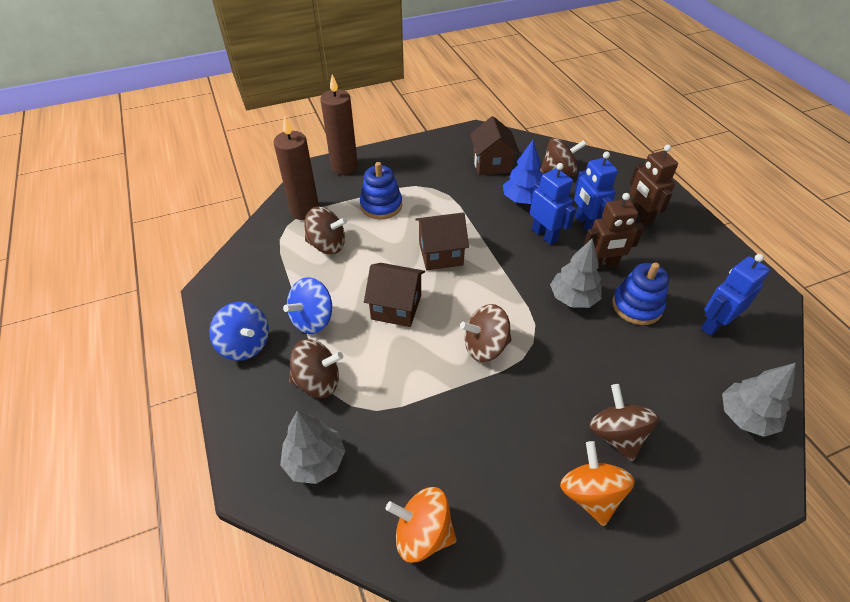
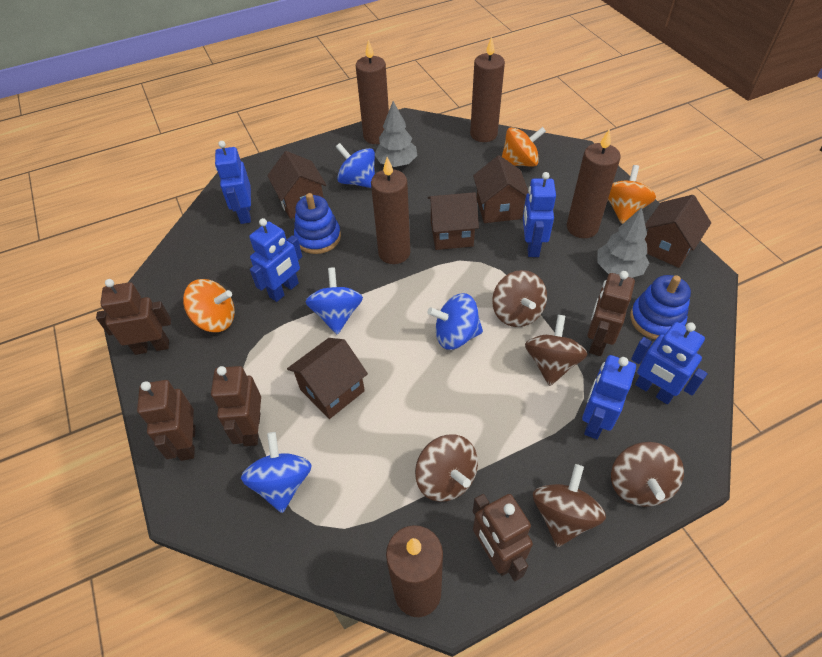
blue robot: [530,163,576,245] [574,152,618,232] [701,254,770,336] = 3 -> [215,141,251,224] [249,218,302,302] [523,172,556,257] [582,355,636,439] [631,322,708,404] = 5
blue spinning top: [209,302,269,361] [283,277,332,334] = 2 -> [241,432,311,513] [305,268,363,334] [336,143,375,188] [427,293,483,350] = 4
blue tree: [503,140,542,204] = 1 -> none = 0
brown candle: [273,116,319,220] [320,74,358,175] = 2 -> [356,40,389,144] [371,157,410,264] [386,525,443,617] [470,37,505,142] [567,129,620,238] = 5
brown house: [364,263,425,327] [415,212,469,270] [470,116,520,176] = 3 -> [267,151,326,219] [287,338,368,419] [428,192,479,250] [473,155,529,223] [645,195,711,268] = 5
brown robot: [583,193,644,270] [630,145,678,226] = 2 -> [96,279,171,355] [137,380,195,461] [211,366,261,446] [473,494,533,581] [587,271,635,356] = 5
grey tree: [280,410,345,484] [550,238,602,308] [722,363,796,437] = 3 -> [375,101,417,167] [597,207,649,278] = 2
orange spinning top: [386,487,457,563] [560,441,635,526] = 2 -> [183,279,235,332] [502,127,546,167] [608,165,656,224] = 3

